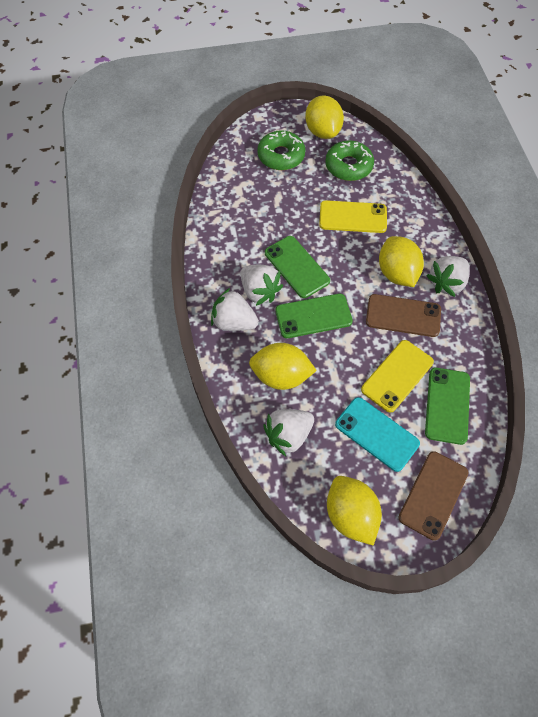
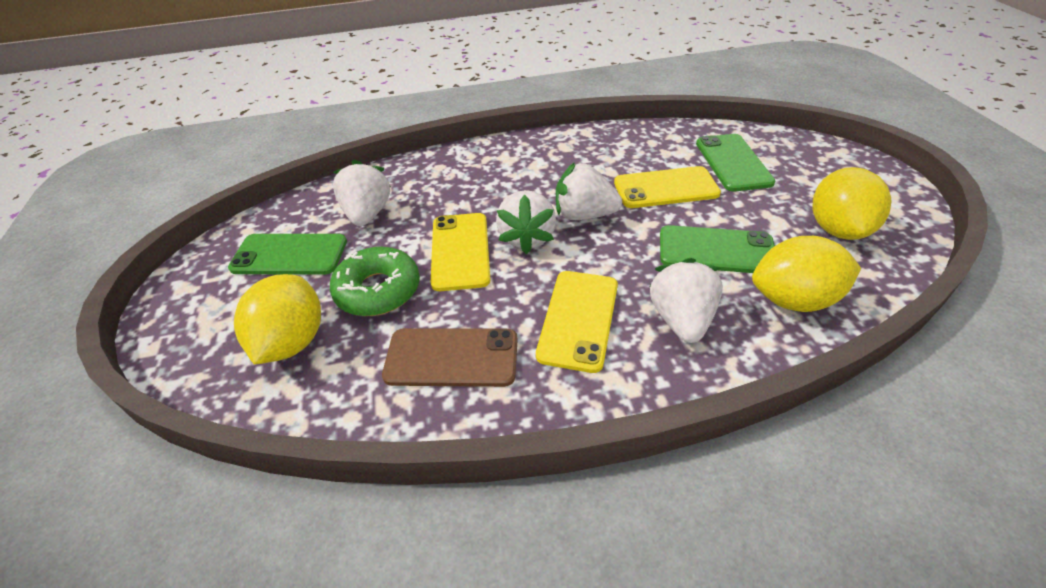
brown phone: [366,294,441,337] [399,451,469,541] = 2 -> [382,328,518,387] = 1
green donut: [257,130,305,170] [325,140,374,181] = 2 -> [330,247,420,316] = 1
turquoise phone: [335,397,420,472] = 1 -> none = 0
yellow lemon: [249,343,317,390] [305,95,344,139] [327,476,382,546] [379,236,424,287] = 4 -> [234,274,321,364] [752,236,861,312] [812,167,892,240] = 3
yellow phone: [319,200,387,233] [361,340,434,413] = 2 -> [431,213,490,291] [536,271,618,373] [614,166,721,208] = 3

